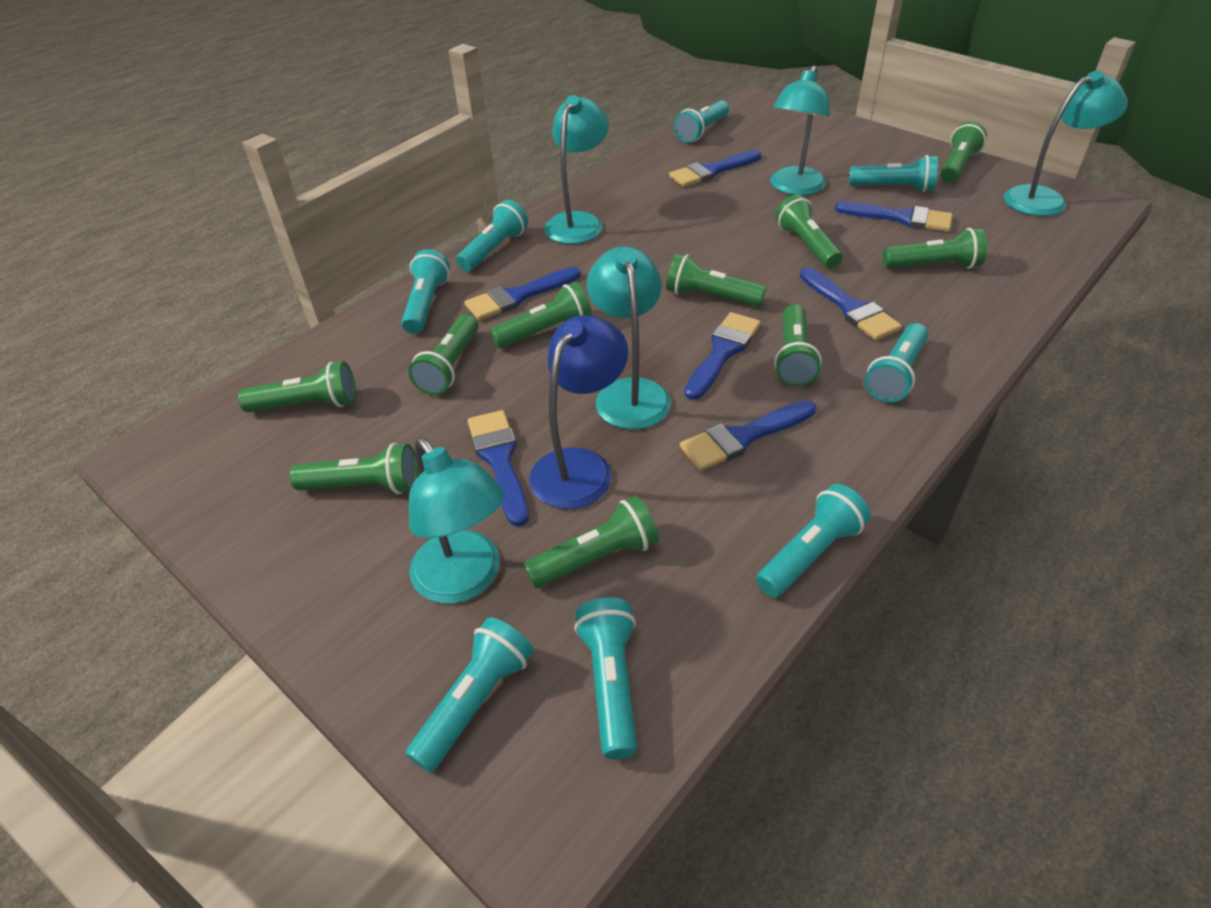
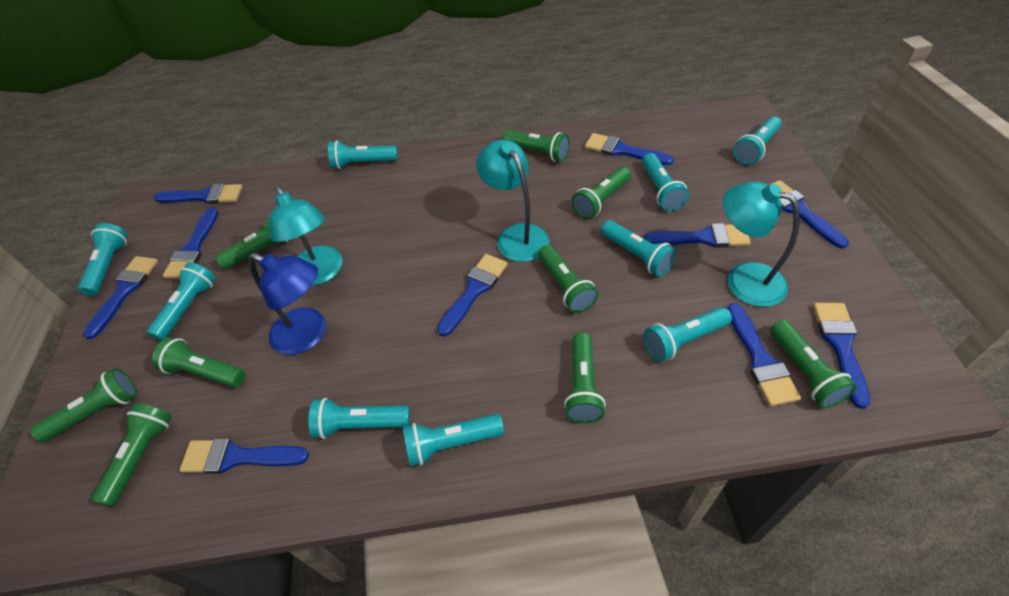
blue brush: [464,267,581,320] [468,410,528,527] [669,150,761,187] [680,400,816,471] [684,312,761,400] [800,267,902,340] [835,201,953,232] = 7 -> [83,256,158,339] [154,184,243,204] [163,208,218,279] [179,438,309,474] [437,254,508,336] [585,133,674,165] [644,223,751,248] [727,303,801,406] [770,180,849,248] [813,303,870,409] = 10
green flashlight: [238,361,356,412] [290,443,418,494] [408,314,478,395] [490,282,592,348] [524,496,659,588] [666,254,767,307] [774,304,822,386] [775,194,843,268] [883,228,987,269] [940,121,987,183] = 10 -> [30,368,137,442] [92,403,172,507] [152,337,245,388] [215,215,289,270] [503,130,570,162] [538,245,598,313] [564,332,606,423] [571,167,631,219] [770,320,857,408] = 9
turquoise flashlight: [401,249,450,334] [406,617,533,773] [456,200,528,271] [574,597,637,759] [674,100,729,143] [756,484,871,598] [849,155,938,192] [865,323,928,403] = 8 -> [78,223,128,296] [147,262,216,341] [309,398,410,439] [328,140,397,169] [403,414,504,466] [601,220,677,277] [642,153,689,211] [644,307,732,362] [733,116,781,165] = 9
turquoise lamp: [409,437,504,604] [544,95,609,244] [587,246,671,429] [770,65,830,195] [1004,71,1128,216] = 5 -> [269,186,342,286] [476,139,549,262] [723,182,800,307] = 3

